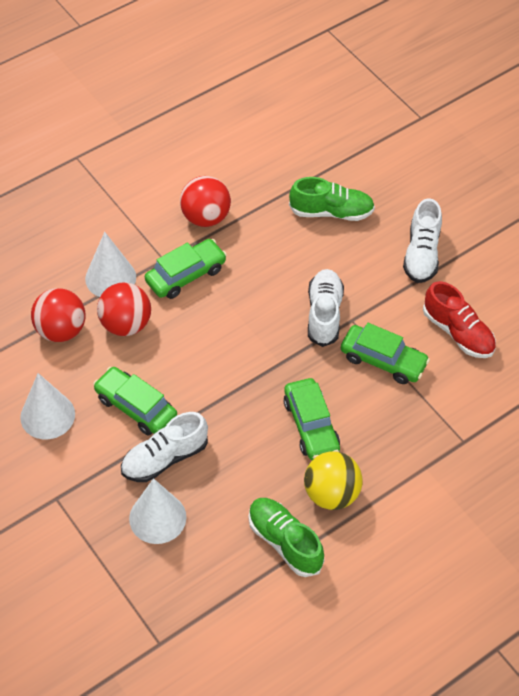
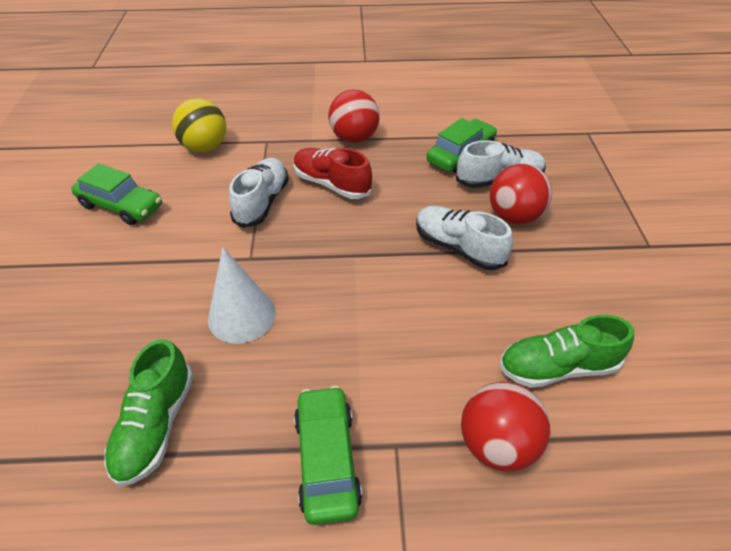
green car: [93,367,177,436] [145,239,227,299] [284,378,340,460] [341,323,430,384] = 4 -> [71,163,162,225] [294,386,362,525] [427,118,497,173] = 3
white cone: [20,373,75,439] [85,232,136,297] [129,478,186,544] = 3 -> [208,247,276,344] = 1

